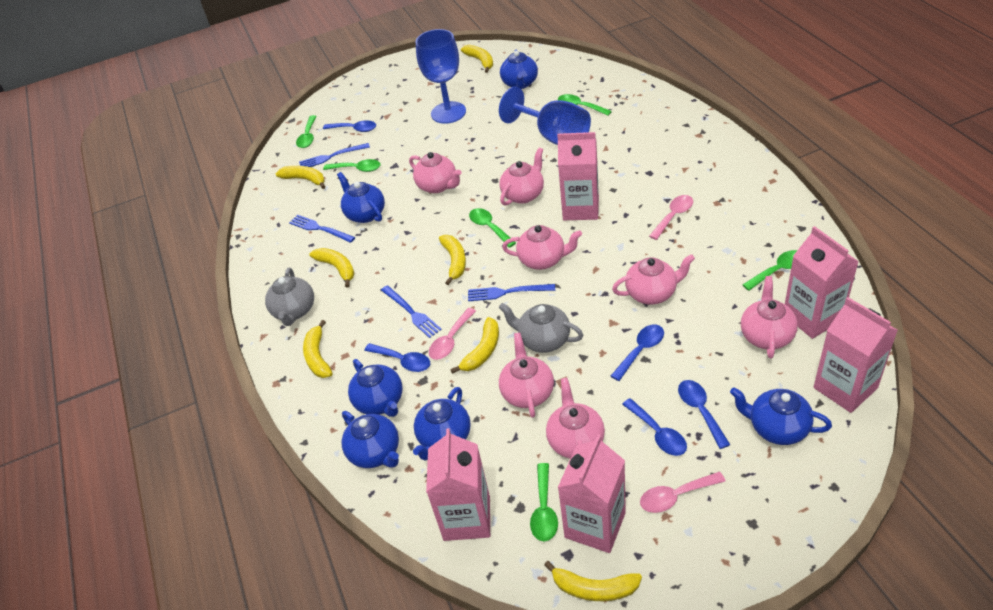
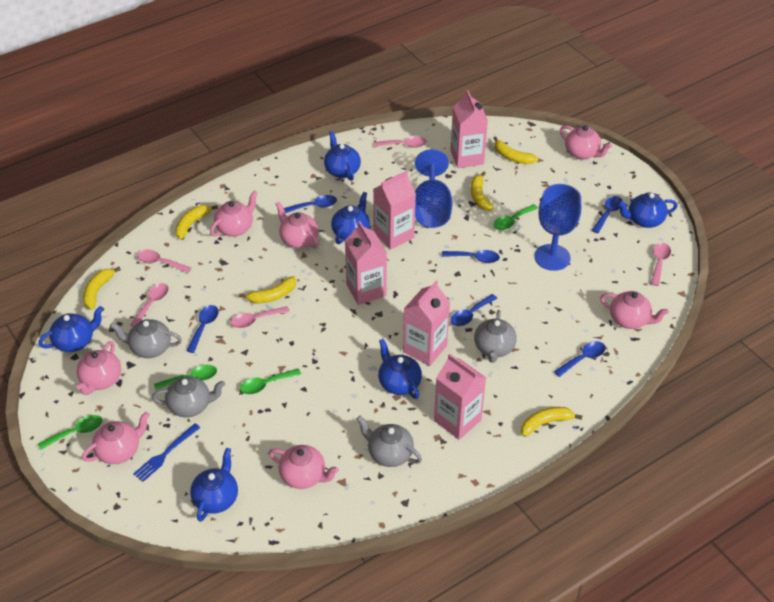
blue fork: [289,215,355,243] [299,143,370,167] [381,285,442,338] [468,284,555,301] = 4 -> [133,423,200,482] = 1
blue spoon: [323,120,376,132] [364,343,430,372] [611,325,664,381] [622,398,687,456] [678,380,730,449] = 5 -> [186,305,219,353] [284,195,337,213] [442,250,500,263] [451,294,498,326] [554,341,606,377] [592,196,623,233] = 6
green spoon: [296,115,317,148] [323,159,381,172] [469,208,516,248] [530,463,558,541] [558,94,612,116] [743,250,797,291] = 6 -> [38,415,102,450] [154,365,217,390] [240,368,301,394] [493,204,538,230] = 4
grey teapot: [265,268,314,326] [499,303,583,353] = 2 -> [110,319,182,358] [152,376,225,417] [357,416,422,467] [474,310,517,363] = 4
pink spoon: [429,308,476,360] [640,472,725,513] [649,195,693,240] = 3 -> [130,283,169,327] [137,250,191,273] [231,306,290,328] [374,136,427,148] [651,243,671,286] = 5
yellow banana: [276,166,325,189] [303,320,332,378] [309,248,354,288] [439,235,466,285] [450,317,499,374] [461,45,493,73] [544,561,642,601] = 7 -> [83,267,121,310] [175,205,218,239] [239,276,296,304] [471,171,493,211] [494,136,538,164] [521,407,582,437] = 6

